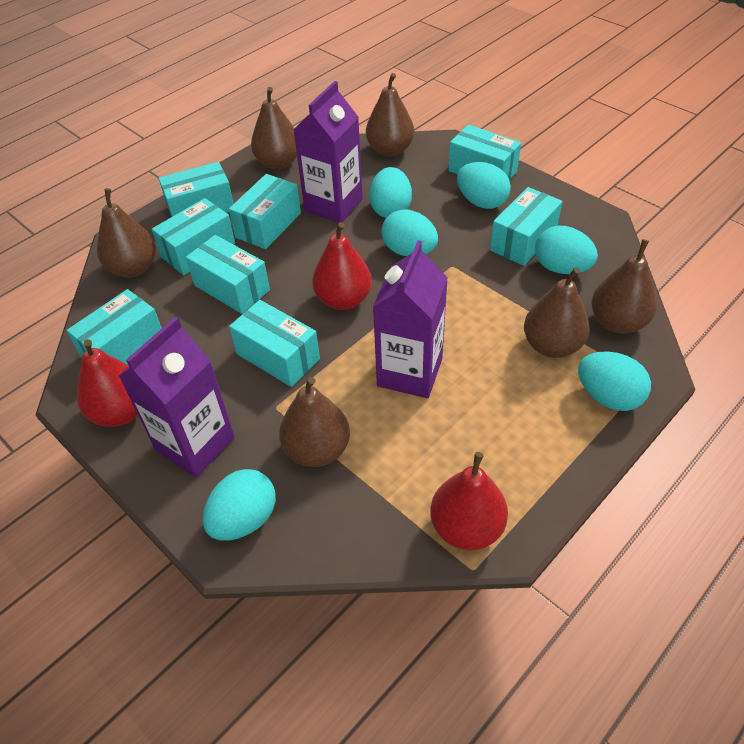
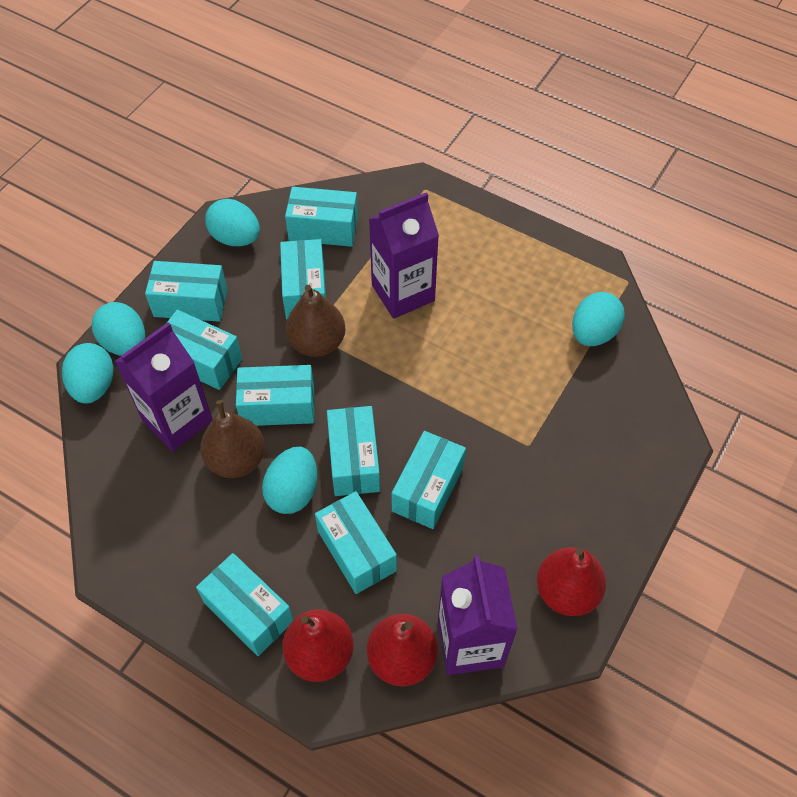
brown pear: [97,188,156,278] [251,87,297,170] [279,377,350,467] [366,73,414,157] [524,267,590,358] [591,239,657,334] = 6 -> [200,400,265,478] [286,285,346,357] = 2
turquoise box: [67,289,162,364] [152,198,235,275] [159,162,234,217] [186,235,270,314] [229,174,301,249] [229,300,320,387] [449,125,521,180] [490,187,563,266] = 8 -> [145,261,227,322] [165,310,242,390] [196,553,293,656] [236,365,315,426] [280,239,326,319] [285,187,358,247] [315,491,397,594] [327,406,380,496] [391,431,466,529] = 9
turquoise egg: [203,469,276,541] [369,167,412,218] [381,209,438,256] [457,162,511,209] [535,226,598,274] [578,351,651,411] = 6 -> [62,343,114,403] [92,302,145,356] [205,199,260,246] [262,447,317,514] [572,292,625,346] = 5

